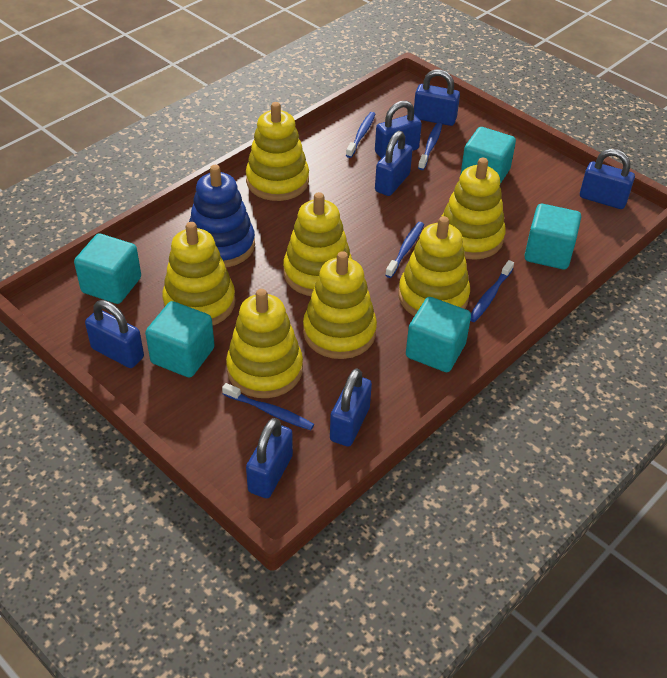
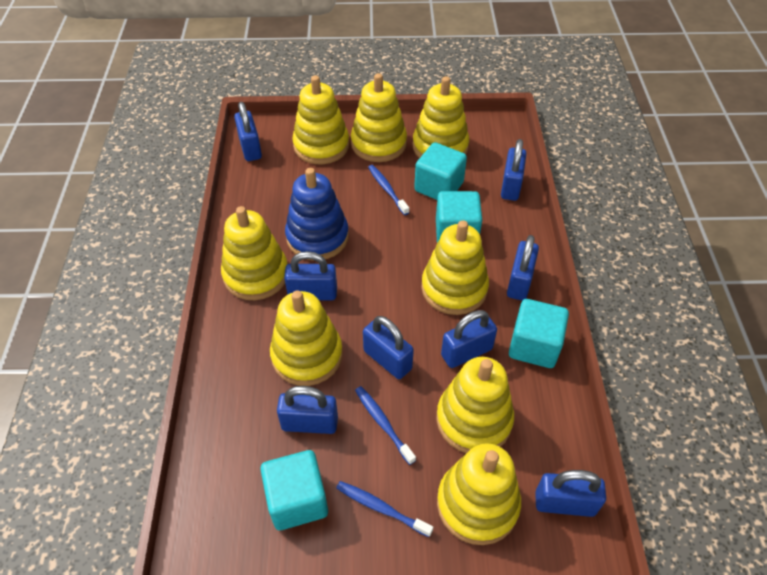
blue padlock: [85,300,144,368] [246,418,293,498] [330,368,372,447] [375,101,422,158] [375,131,413,196] [414,70,460,126] [580,149,635,209] = 7 -> [234,102,262,161] [277,386,338,434] [284,251,337,300] [363,316,414,379] [441,310,497,368] [501,139,527,201] [507,235,539,301] [535,470,606,517] = 8
blue toothbrush: [222,383,314,430] [346,112,375,158] [385,222,424,278] [418,123,442,170] [470,260,514,322] = 5 -> [336,481,433,537] [355,386,416,465] [368,165,409,215] = 3
turquoise cube: [74,234,141,304] [145,301,215,378] [406,297,471,372] [460,127,516,184] [524,204,581,269] = 5 -> [260,450,328,530] [414,142,467,200] [436,191,482,243] [509,299,569,368] = 4
yellow stacking toy: [162,222,236,325] [226,289,303,398] [246,102,309,201] [283,192,352,296] [303,251,377,359] [398,216,470,316] [441,158,506,260] = 7 -> [221,206,287,300] [270,290,343,386] [292,75,349,164] [351,73,407,162] [412,76,469,158] [421,220,489,315] [436,357,514,453] [437,443,521,545] = 8

